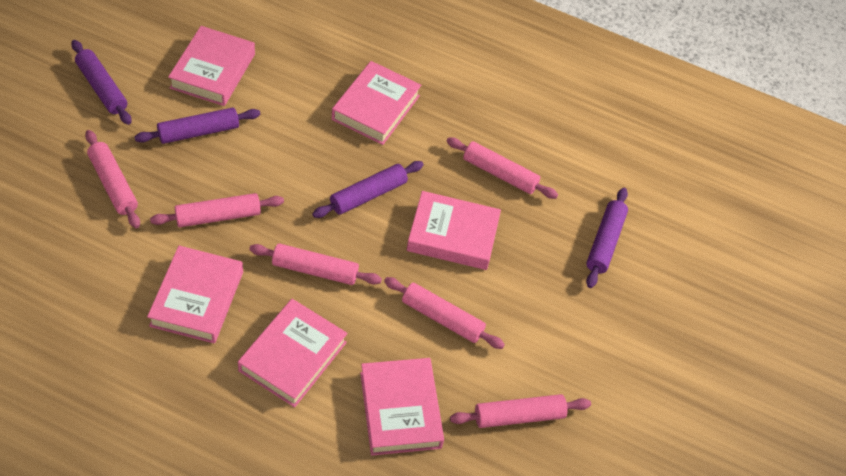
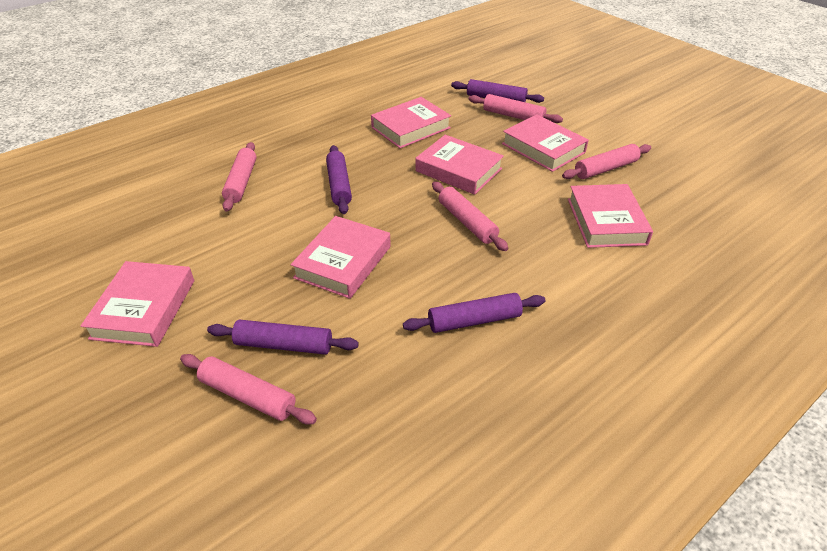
pink rolling pin: [85,130,140,228] [150,193,284,227] [249,243,382,285] [384,277,505,349] [447,137,558,199] [450,394,591,428] = 6 -> [180,354,317,425] [222,142,256,212] [432,182,508,251] [469,94,563,123] [562,144,651,179] = 5

